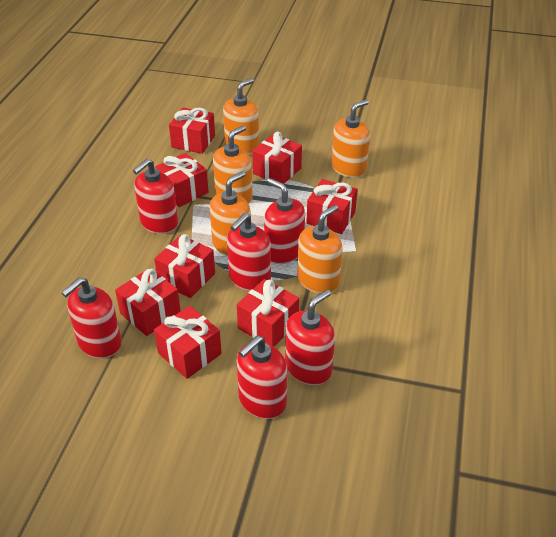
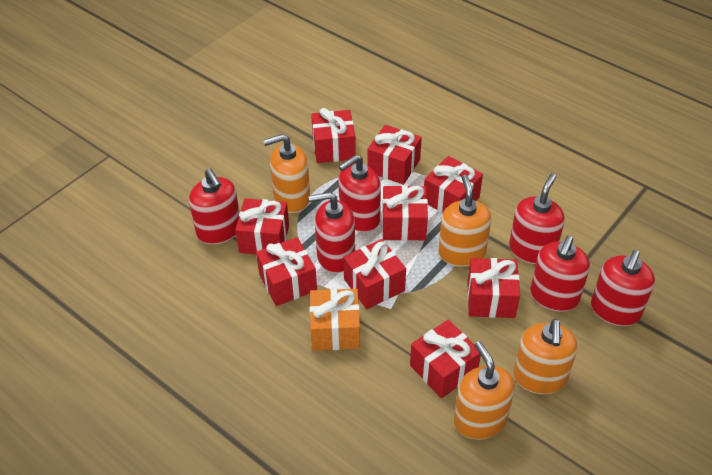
orange gift: none = 0 -> [310,289,360,351] = 1
orange soap dispenser: [209,171,251,256] [213,125,253,204] [223,78,259,155] [297,205,343,294] [332,99,370,178] = 5 -> [263,134,310,213] [438,175,491,267] [454,341,515,440] [513,319,578,394] = 4
red gift: [115,268,181,336] [154,234,215,298] [154,306,222,379] [155,153,209,207] [169,107,215,154] [237,279,299,347] [252,132,302,184] [306,179,358,234] = 8 -> [235,198,289,254] [256,237,317,306] [311,108,356,163] [343,239,406,309] [367,125,422,185] [382,185,428,241] [410,320,481,398] [424,156,483,213] [467,258,520,318] = 9

